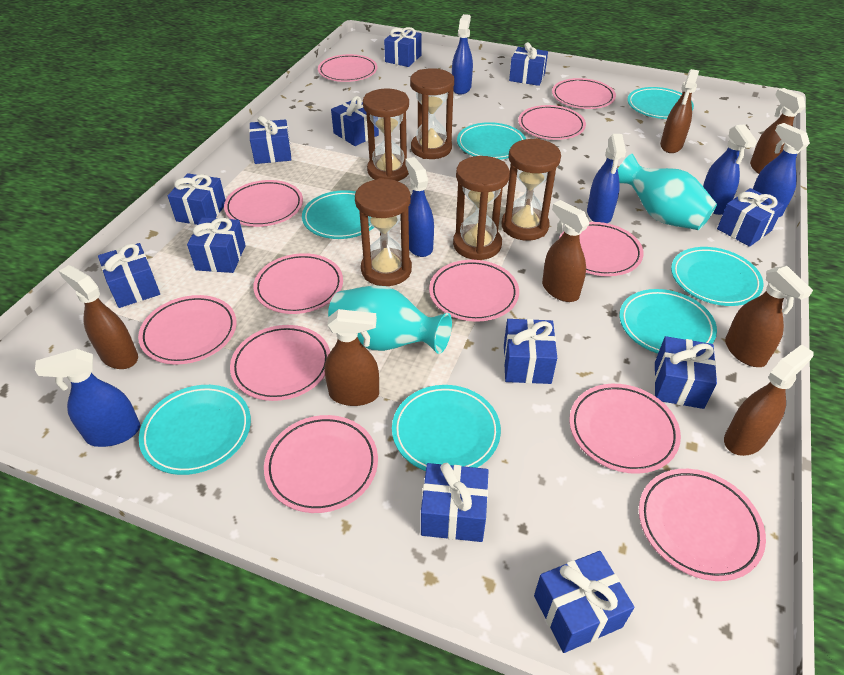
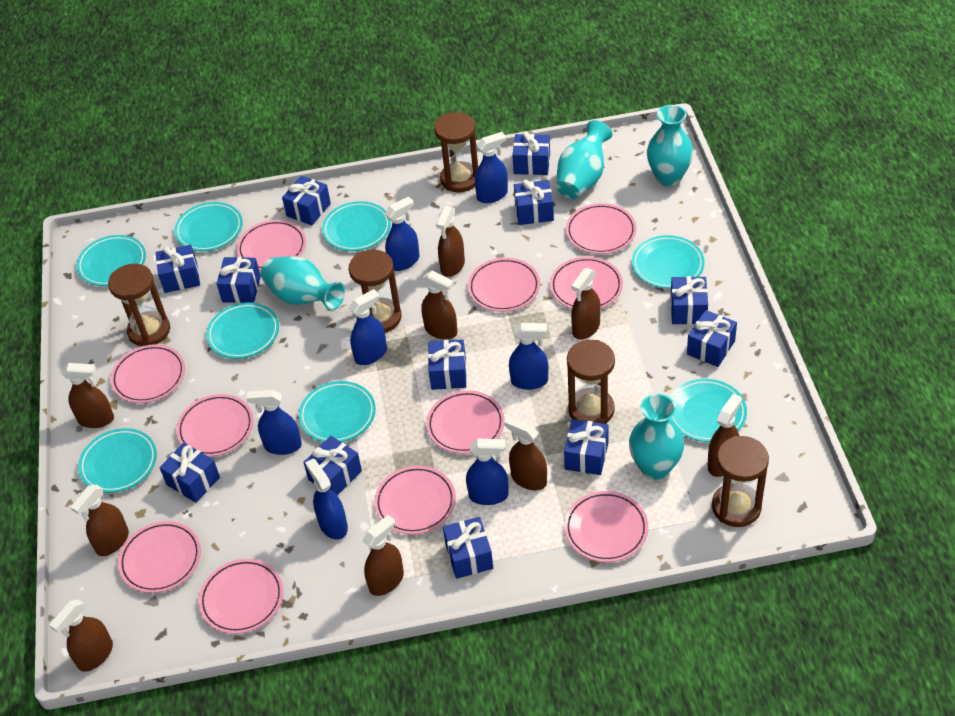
blue spray bottle: [35,349,140,447] [405,157,434,257] [452,14,473,95] [587,134,626,223] [703,124,757,215] [753,123,810,217] = 6 -> [246,390,302,455] [305,459,348,540] [349,289,387,365] [385,197,420,271] [466,439,509,505] [475,132,508,203] [509,323,549,390] = 7
brown spray bottle: [59,265,138,369] [325,309,379,406] [542,200,590,302] [660,69,699,153] [724,344,814,456] [725,266,813,367] [750,88,806,174] = 7 -> [49,599,113,672] [62,363,114,428] [70,485,129,556] [362,515,404,596] [421,271,457,340] [436,206,465,277] [504,416,547,490] [571,268,601,340] [708,394,742,477] = 9
pink plate: [138,295,237,365] [224,180,303,227] [230,325,330,401] [253,253,343,314] [264,415,378,513] [318,54,377,82] [429,260,519,322] [518,105,586,140] [552,78,616,109] [559,222,643,276] [569,384,681,474] [639,469,766,581] = 12 -> [110,344,185,403] [118,521,201,593] [176,394,254,457] [199,559,283,634] [237,220,306,270] [374,466,456,534] [426,390,505,454] [468,258,540,312] [550,257,623,309] [564,491,648,562] [566,203,637,254] = 11
turquoise plate: [139,385,251,475] [302,190,374,239] [392,385,501,471] [457,122,526,159] [619,289,717,354] [627,87,694,119] [671,247,763,306] = 7 -> [76,235,146,286] [78,428,157,493] [174,202,243,251] [206,302,279,359] [299,381,376,442] [322,201,391,251] [632,235,705,288] [670,379,747,442] = 8
turquoise vase: [328,285,452,354] [618,154,717,230] = 2 -> [261,256,345,311] [556,120,612,199] [629,394,684,480] [647,105,693,186] = 4

